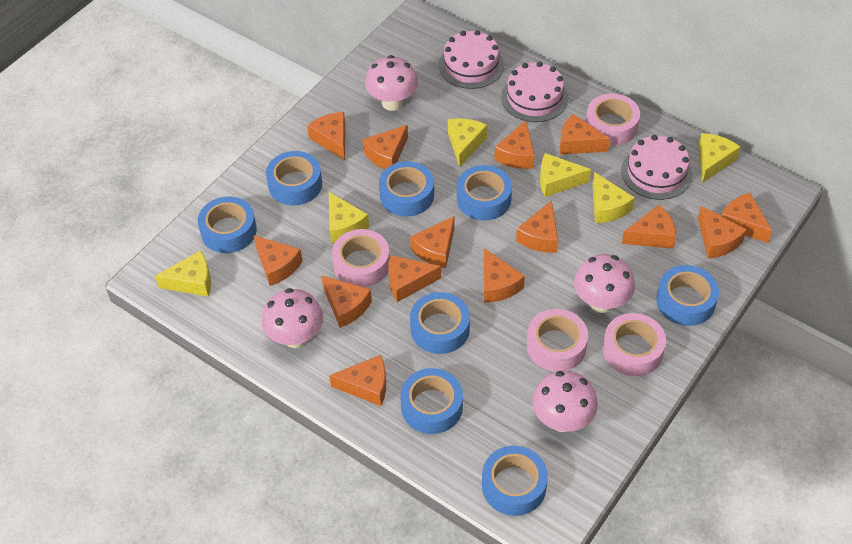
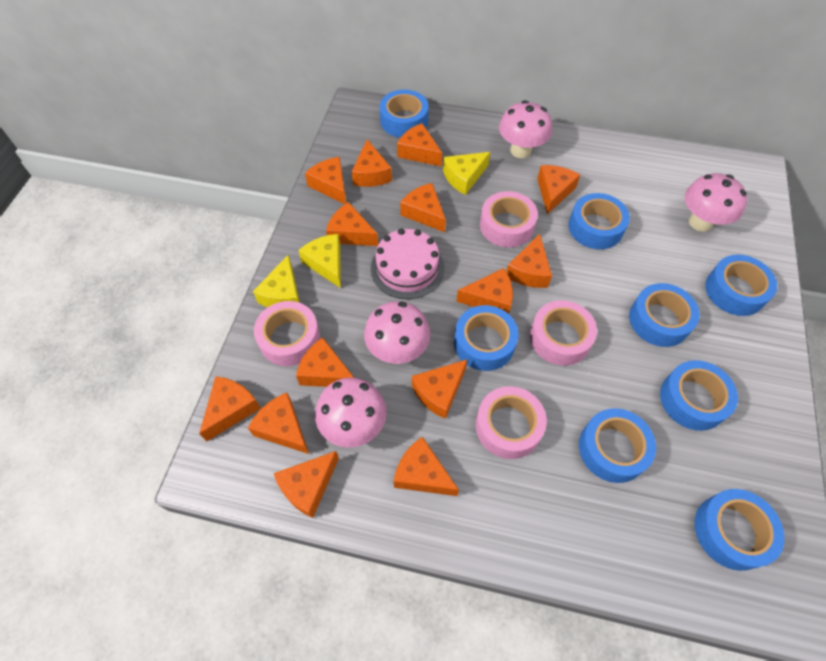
pink cake: [439,30,504,89] [501,62,568,122] [621,135,692,200] = 3 -> [371,228,444,299] = 1
yellow cheese: [155,250,211,297] [329,192,369,243] [448,119,487,167] [540,153,591,197] [593,172,635,223] [699,133,741,183] = 6 -> [253,255,300,307] [298,234,341,288] [443,152,490,195] = 3

